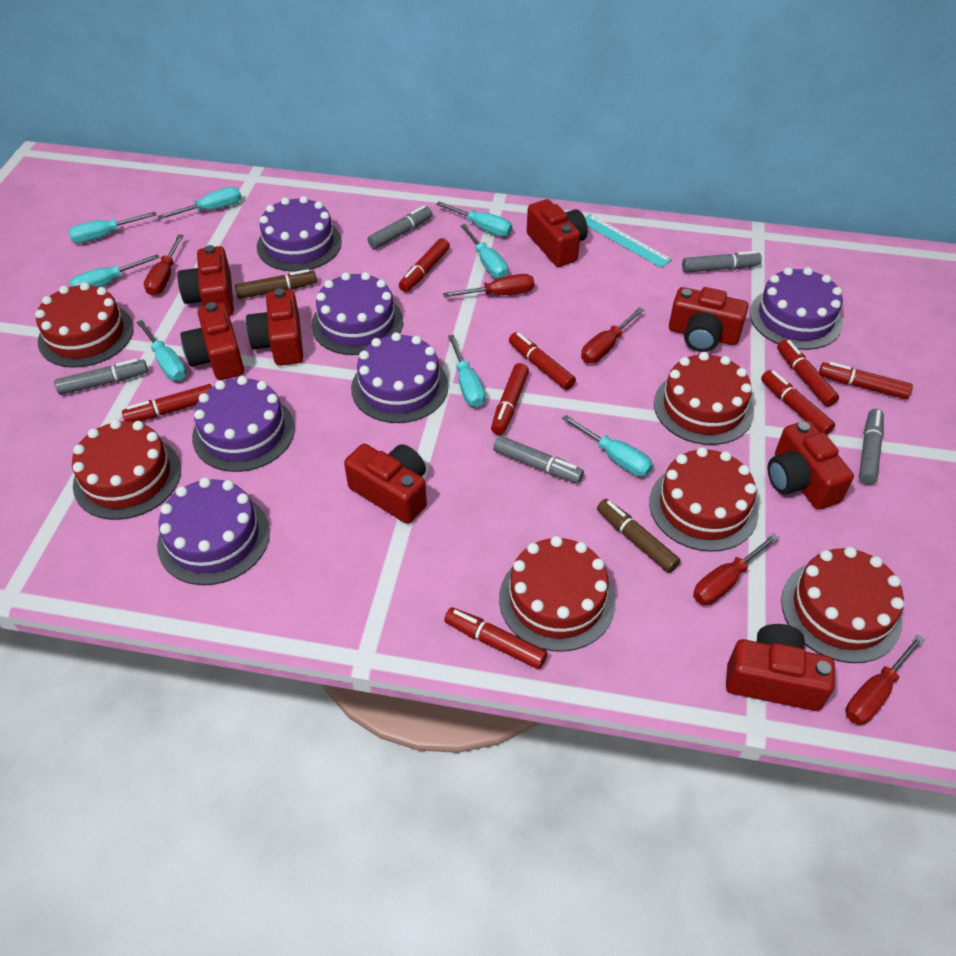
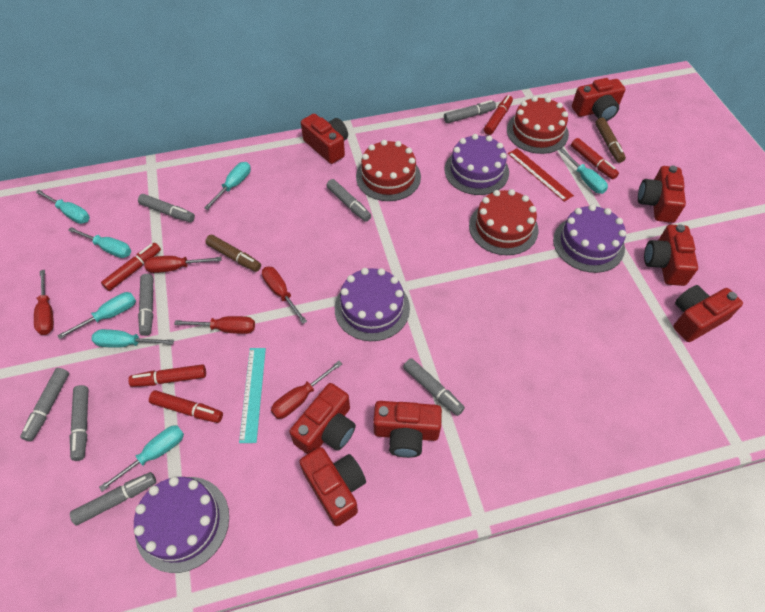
grey marker: [54,359,148,395] [368,206,432,249] [493,436,584,484] [682,251,762,273] [859,409,884,485] = 5 -> [20,368,69,441] [70,385,88,461] [70,472,156,525] [138,194,195,222] [138,274,153,336] [326,179,371,222] [403,358,465,416] [444,100,496,123] = 8
purple cake: [157,477,270,585] [192,376,295,472] [257,196,342,272] [311,272,403,355] [351,332,449,423] [749,267,843,350] = 6 -> [134,477,229,573] [335,268,410,341] [445,134,509,195] [553,204,626,273] = 4
red cake: [35,282,134,368] [72,419,181,520] [499,536,615,652] [649,447,759,552] [654,352,754,445] [781,547,904,663] = 6 -> [356,140,421,201] [469,189,538,255] [507,96,569,154] = 3
red marker: [122,384,212,422] [399,238,450,292] [444,607,547,669] [491,363,529,435] [509,332,576,390] [761,370,835,435] [777,339,839,407] [819,362,913,399] = 8 -> [101,243,161,291] [128,364,206,387] [149,390,223,423] [484,95,513,135] [571,138,619,179] = 5
red ruler: none = 0 -> [508,148,574,202] = 1
turquoise screwdriver: [68,212,157,243] [69,254,160,287] [136,320,186,381] [158,187,242,219] [436,202,512,236] [448,335,485,407] [460,224,508,278] [562,415,653,476] = 8 -> [36,190,90,224] [57,292,136,339] [68,227,131,258] [92,329,174,348] [99,425,184,491] [204,162,251,210] [559,148,608,194] = 7

